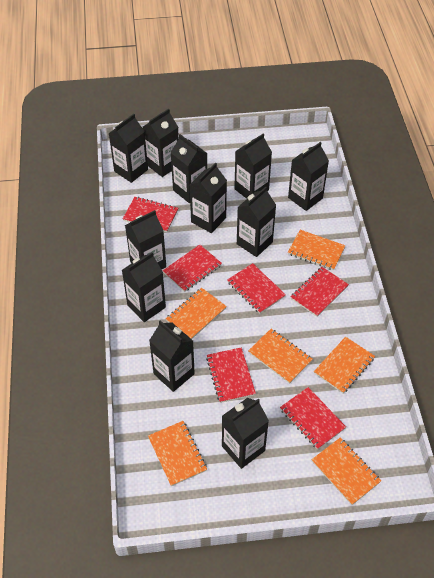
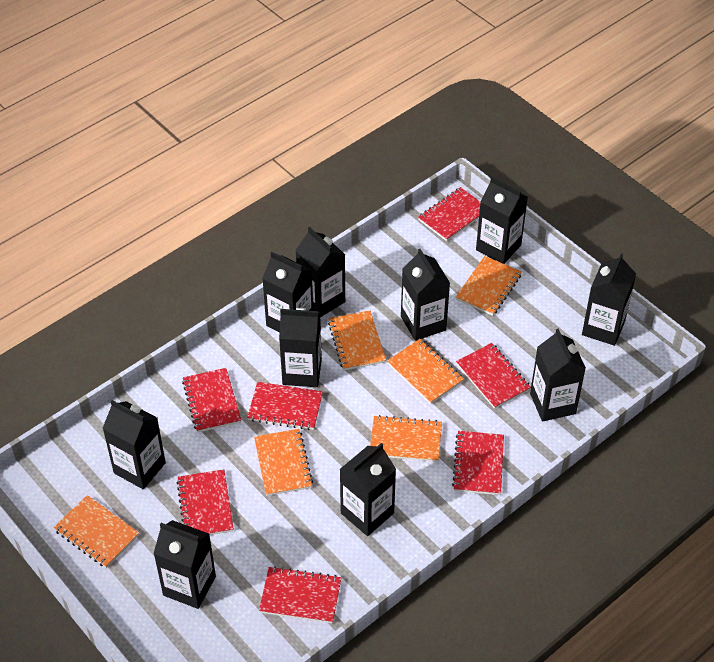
black carton: [108,114,148,183] [122,252,166,322] [125,210,166,270] [143,109,179,177] [149,320,195,392] [170,134,207,203] [190,163,227,233] [222,398,269,469] [234,134,272,199] [237,187,276,257] [288,142,329,211] = 11 -> [102,400,166,489] [153,520,216,609] [262,252,313,332] [279,308,322,387] [295,227,345,317] [340,443,396,536] [401,249,450,341] [476,177,528,264] [530,329,586,422] [582,253,636,346] = 10
red notebook: [123,197,178,232] [163,245,222,292] [206,348,256,403] [227,263,286,314] [280,387,346,450] [291,267,349,317] = 6 -> [176,469,234,535] [182,368,241,433] [247,382,323,430] [259,566,341,623] [418,187,480,241] [452,431,504,495] [456,343,531,409] = 7

